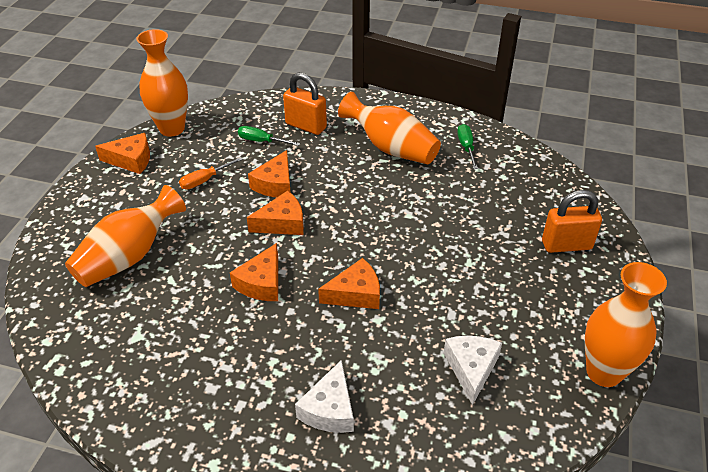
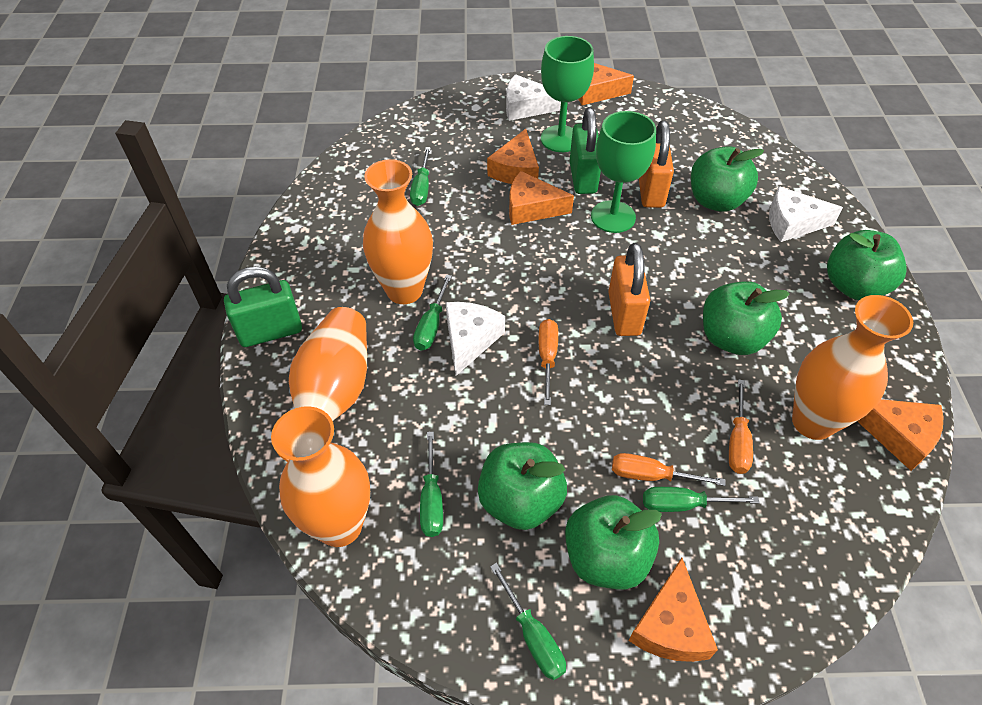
green apple: none = 0 -> [478,442,567,530] [565,495,662,589] [691,146,764,212] [703,281,790,355] [827,230,907,300] = 5
green goblet: none = 0 -> [541,36,594,152] [591,111,656,233] = 2
green padlock: none = 0 -> [224,266,302,347] [570,108,601,194] = 2
green screwdriver: [238,126,300,146] [457,124,478,169] = 2 -> [410,147,431,206] [413,275,452,351] [420,432,443,537] [490,563,566,680] [643,487,759,512] = 5
orange screwdriver: [179,157,243,190] = 1 -> [539,319,558,405] [612,453,726,486] [729,379,753,474] = 3
white cheese: [295,360,354,433] [444,336,502,405] = 2 -> [446,302,505,376] [506,74,561,121] [769,186,843,242] = 3

